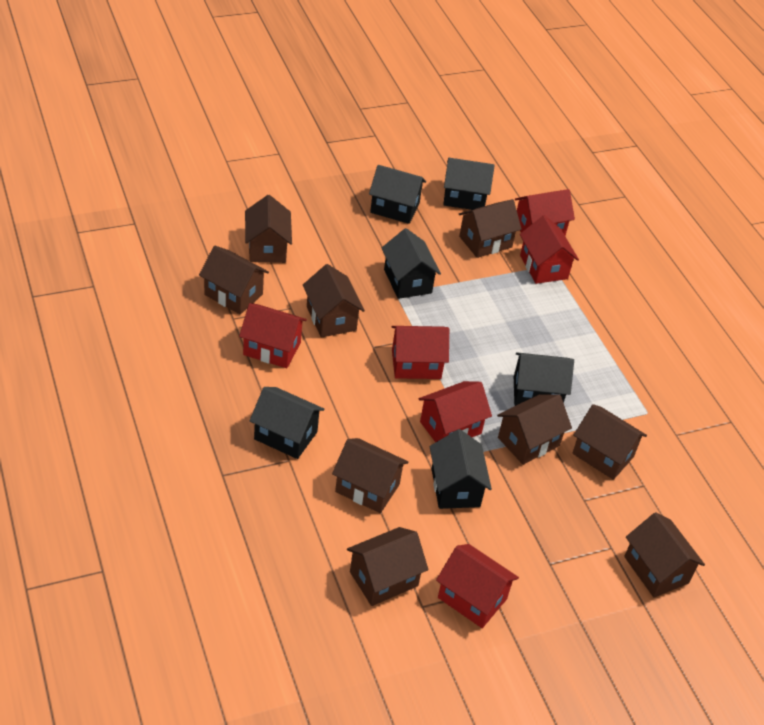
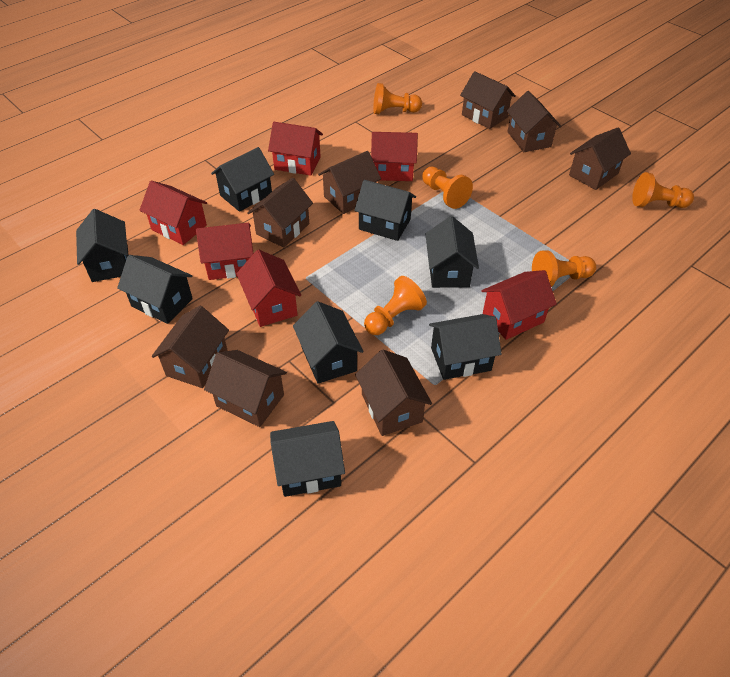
black house: [249,387,325,459] [369,165,426,224] [382,228,441,299] [430,429,492,509] [443,158,495,210] [514,352,574,406] = 6 -> [76,209,128,282] [117,255,193,324] [211,147,274,212] [270,421,345,497] [293,301,364,384] [354,180,416,241] [425,216,479,288] [429,314,502,380] = 8
brown house: [199,246,269,314] [245,195,292,263] [303,264,365,337] [332,438,408,513] [347,527,428,606] [459,199,522,258] [497,394,572,465] [572,404,647,480] [624,512,705,598] = 9 -> [152,306,229,388] [204,350,287,427] [247,178,313,248] [318,151,381,214] [355,349,432,436] [460,71,516,129] [507,91,562,152] [569,128,631,190] = 8
orange pawn: none = 0 -> [364,276,427,335] [373,83,422,114] [422,166,473,209] [532,250,596,287] [632,172,694,208] = 5

